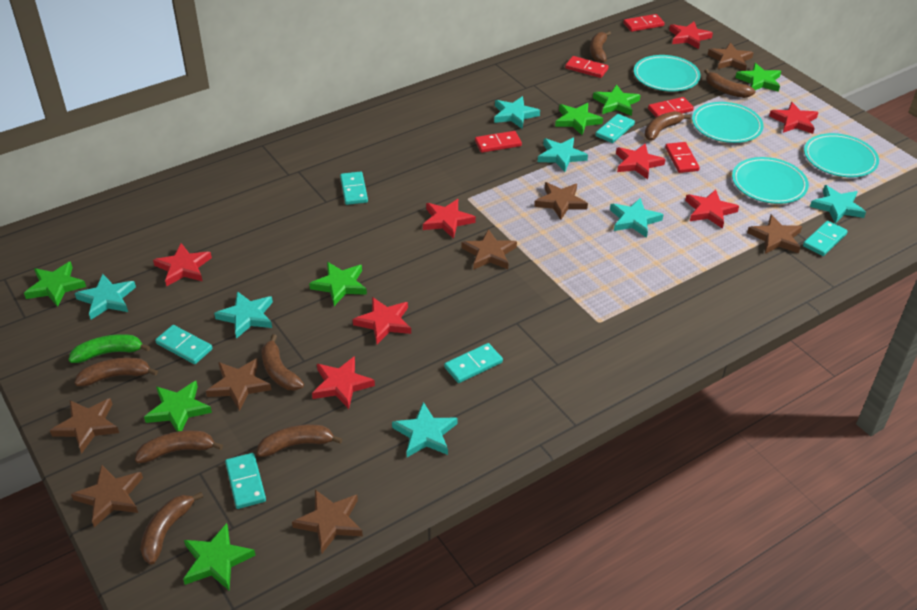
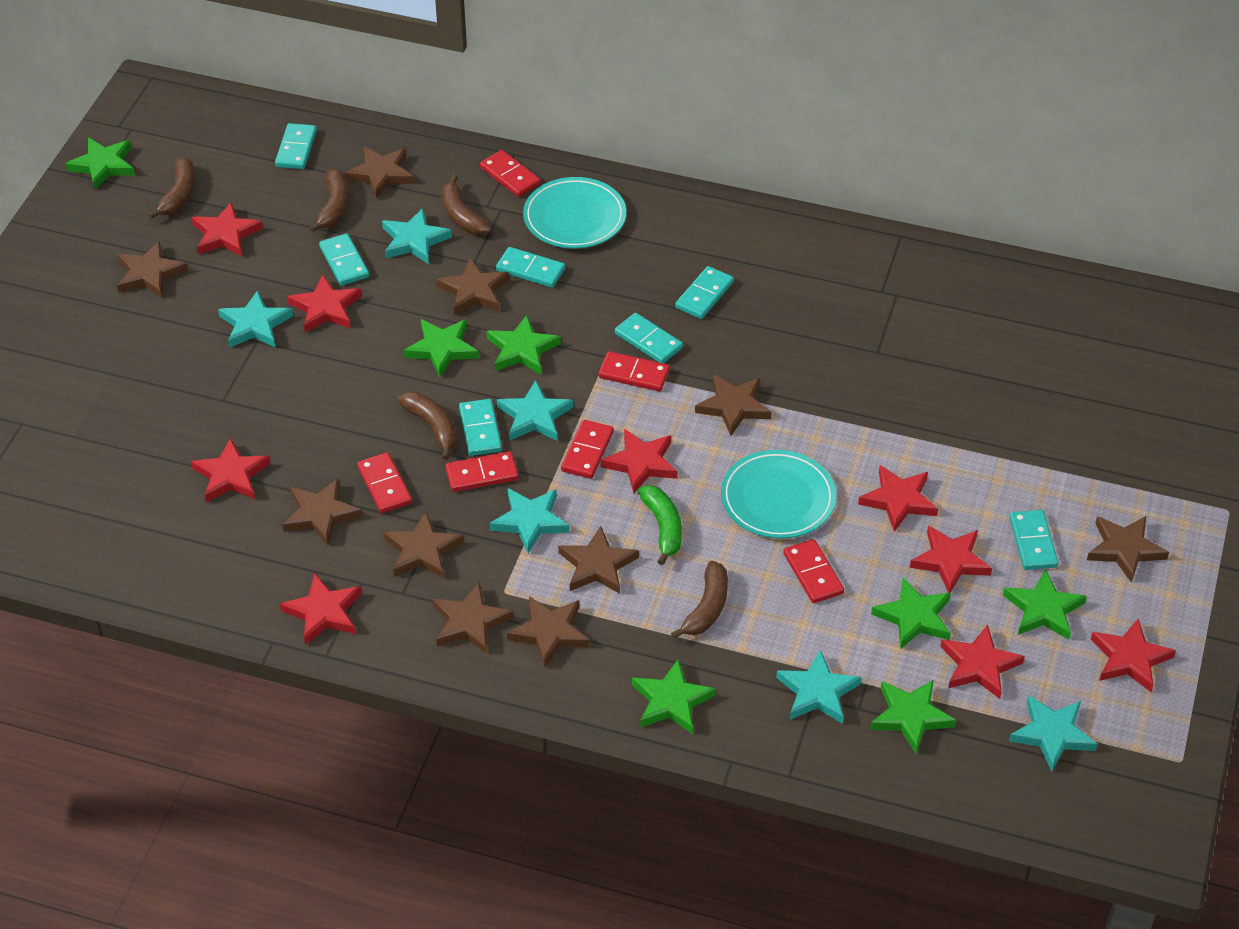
brown banana: [74,358,158,386] [135,430,223,463] [140,492,203,565] [257,425,342,457] [262,334,304,391] [590,31,611,63] [645,111,691,141] [704,69,756,98] = 8 -> [148,157,195,219] [309,169,349,233] [397,392,457,460] [442,175,492,235] [671,560,728,639] = 5
brown star: [50,398,119,454] [71,465,143,527] [206,358,271,411] [292,490,363,553] [462,229,517,270] [534,182,588,220] [708,42,754,71] [747,214,802,254] = 8 -> [117,241,188,298] [282,478,362,546] [344,146,414,199] [383,512,464,579] [433,582,513,654] [436,258,509,315] [507,596,590,668] [558,526,639,594] [695,374,772,436] [1087,516,1169,583] = 10
red domino: [475,131,522,153] [565,56,609,78] [623,14,665,32] [648,97,694,117] [665,142,700,173] = 5 -> [357,453,412,513] [445,451,519,492] [480,150,541,197] [561,420,614,479] [598,351,670,391] [783,539,844,603] = 6
red star: [153,243,212,286] [312,356,375,409] [353,297,411,344] [423,199,476,239] [616,143,666,179] [669,22,713,49] [685,189,739,229] [769,102,819,134] = 8 -> [191,202,263,257] [191,438,271,502] [280,573,361,645] [287,274,362,333] [601,429,678,494] [858,465,938,532] [910,525,992,593] [940,625,1025,699] [1091,619,1176,692] = 9
turquoise domino: [155,325,212,364] [225,453,266,509] [340,172,368,205] [444,343,503,383] [595,114,635,143] [803,221,848,256] = 6 -> [275,123,317,169] [319,233,369,286] [459,399,502,456] [496,247,565,288] [615,313,683,363] [675,266,734,319] [1009,510,1058,570] = 7
turquoise plate: [634,55,700,91] [692,102,763,143] [732,157,809,204] [804,133,879,178] = 4 -> [523,177,626,249] [721,450,836,539] = 2
turquoise star: [75,274,136,320] [214,291,273,339] [392,402,457,457] [494,96,540,129] [538,138,588,172] [610,198,664,238] [810,185,866,224] = 7 -> [218,290,293,348] [382,208,452,264] [489,488,570,553] [497,380,573,441] [776,650,861,724] [1009,695,1097,772] = 6

